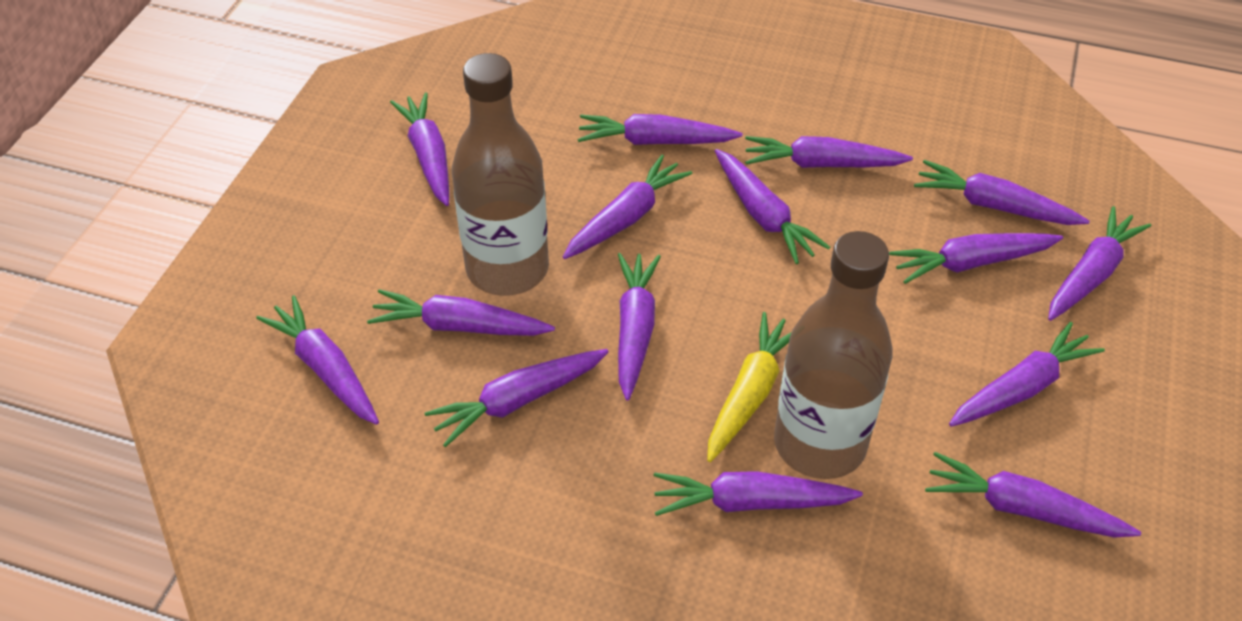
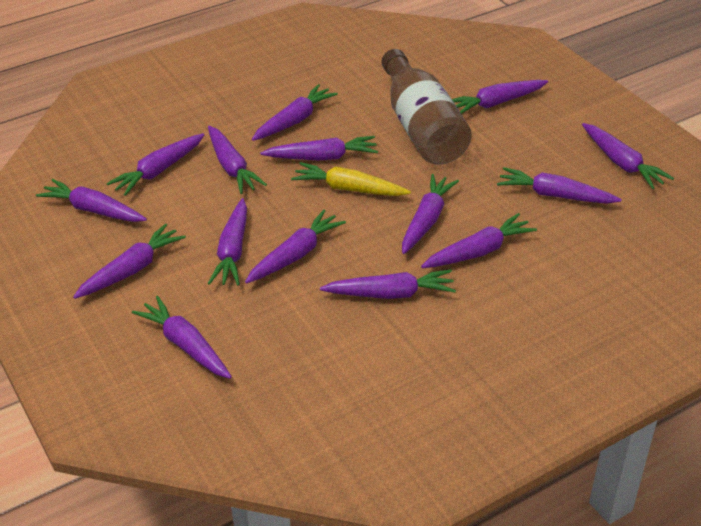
brown bottle: [452,53,549,296] [774,231,893,479] = 2 -> [382,49,472,165] = 1

